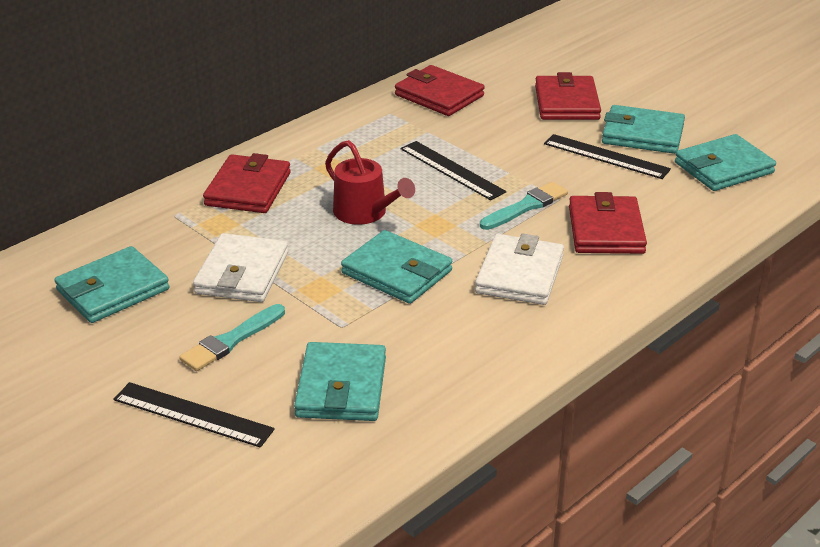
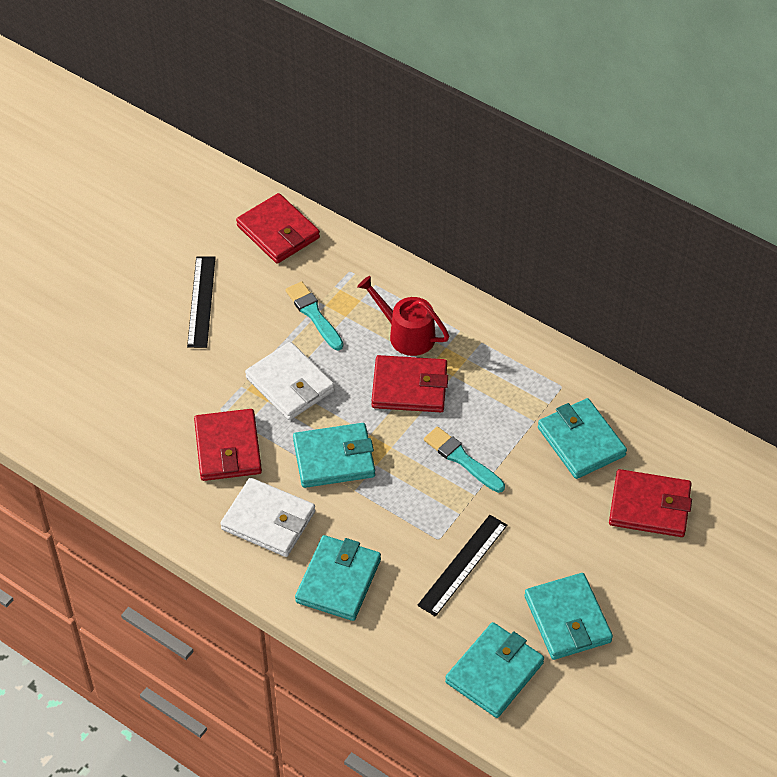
black ruler: [113,382,275,448] [401,141,506,200] [544,134,671,179] = 3 -> [187,256,216,348] [417,515,507,617] = 2

